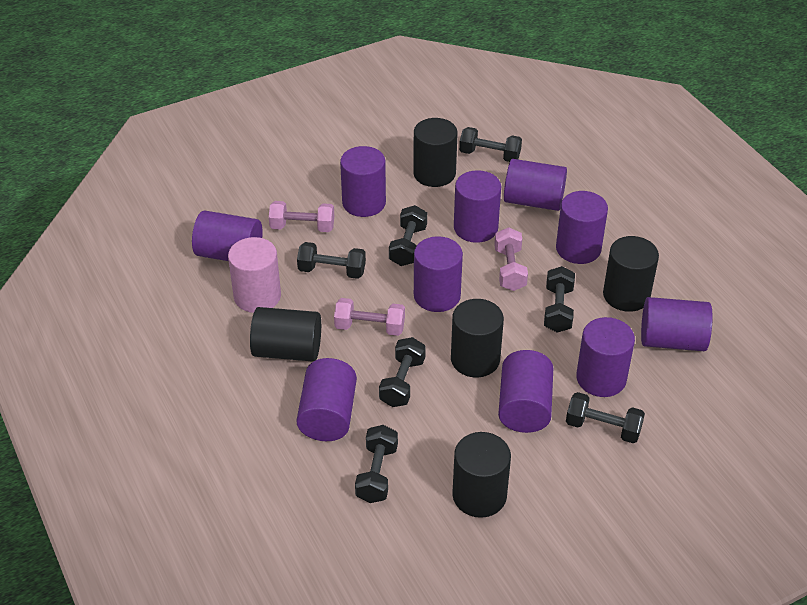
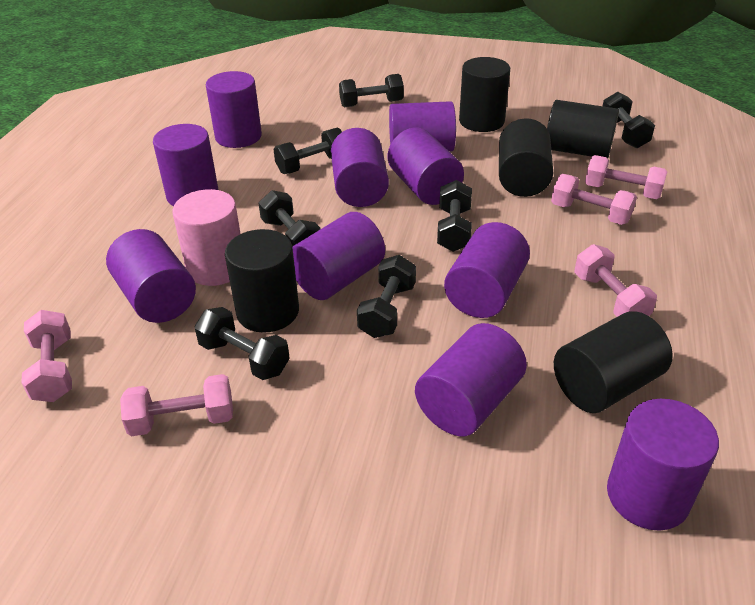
pink dumbbell: [269,201,334,232] [334,298,405,336] [494,227,528,291] = 3 -> [21,310,72,402] [120,374,233,436] [551,174,637,225] [574,244,657,317] [585,155,667,199] = 5

